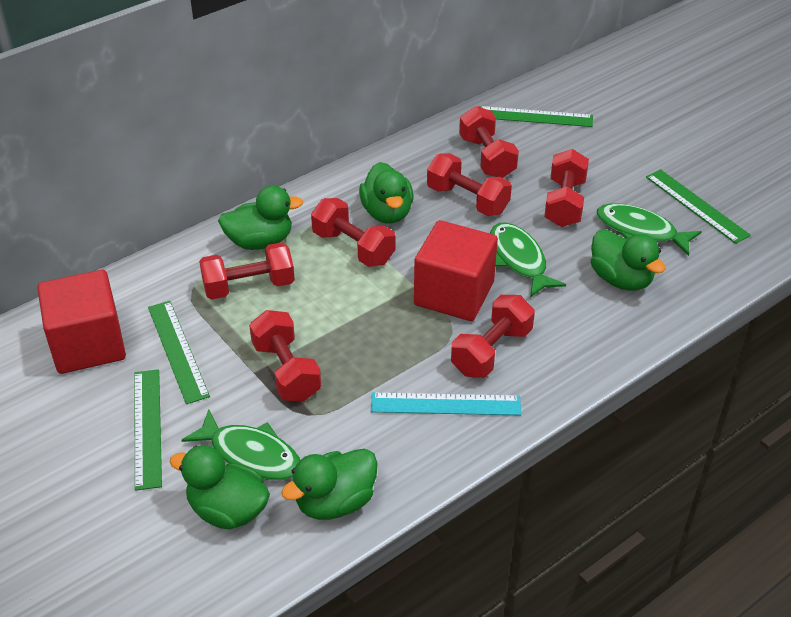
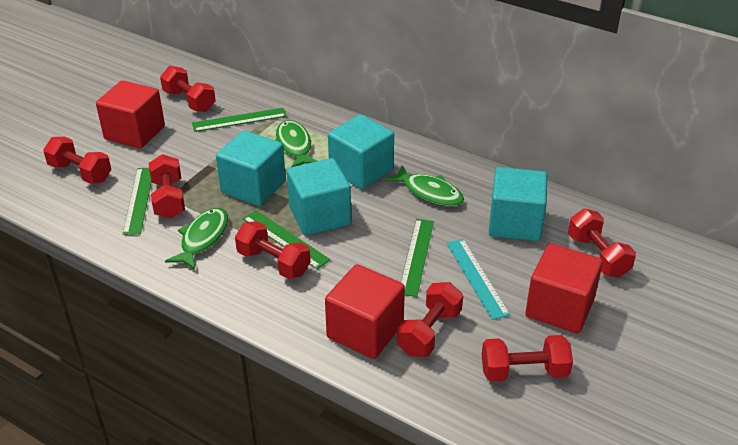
green duck: [170,445,270,529] [218,186,303,250] [281,448,378,520] [359,162,413,224] [591,229,666,291] = 5 -> none = 0
red cube: [37,270,126,374] [414,220,498,321] = 2 -> [96,80,165,149] [325,264,405,359] [525,243,603,334] = 3
turquoise cube: none = 0 -> [216,130,286,206] [287,158,351,236] [328,114,394,190] [489,167,547,241] = 4

